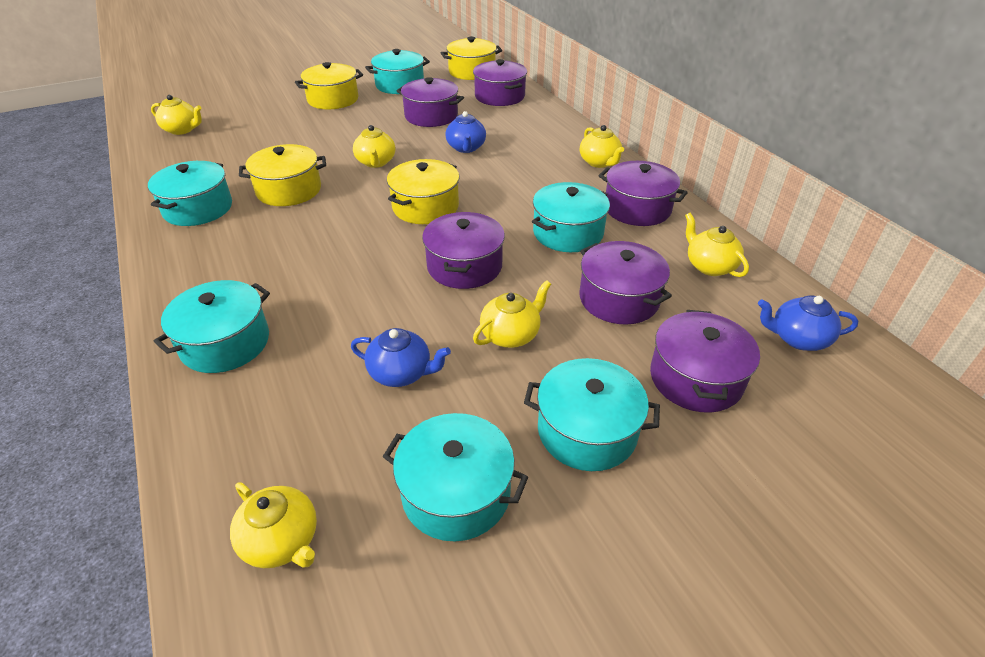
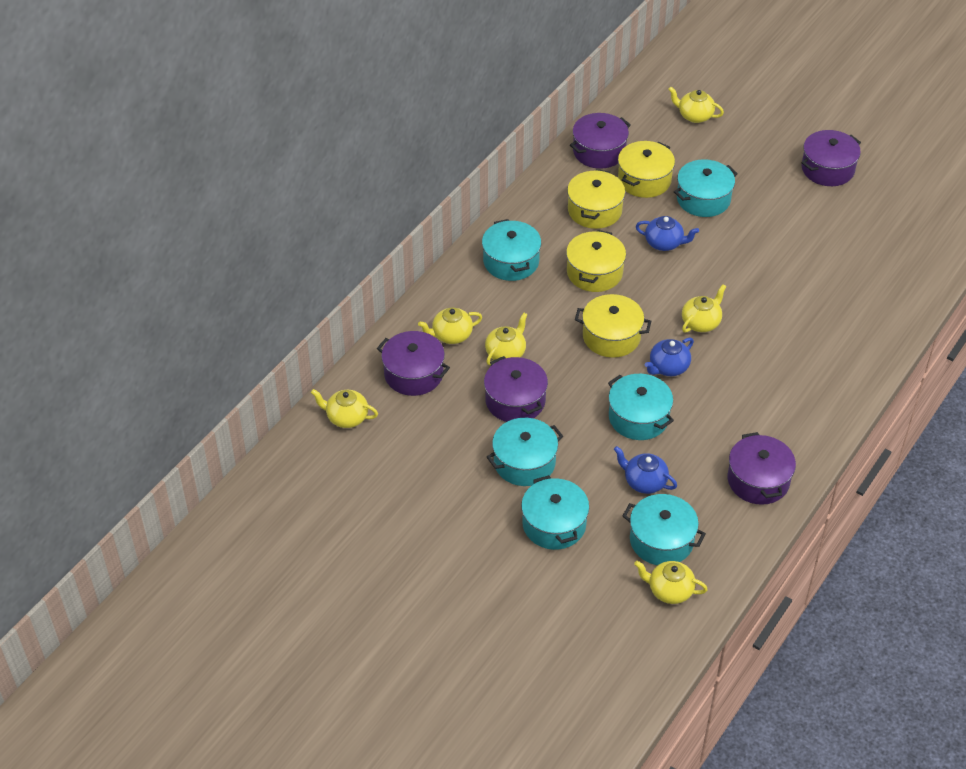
purple pot: [396,77,464,127] [422,212,505,289] [473,59,527,106] [579,241,672,324] [598,161,688,226] [650,310,760,413] = 6 -> [377,331,450,396] [484,356,548,422] [570,113,631,169] [728,432,796,505] [801,130,861,186] = 5

